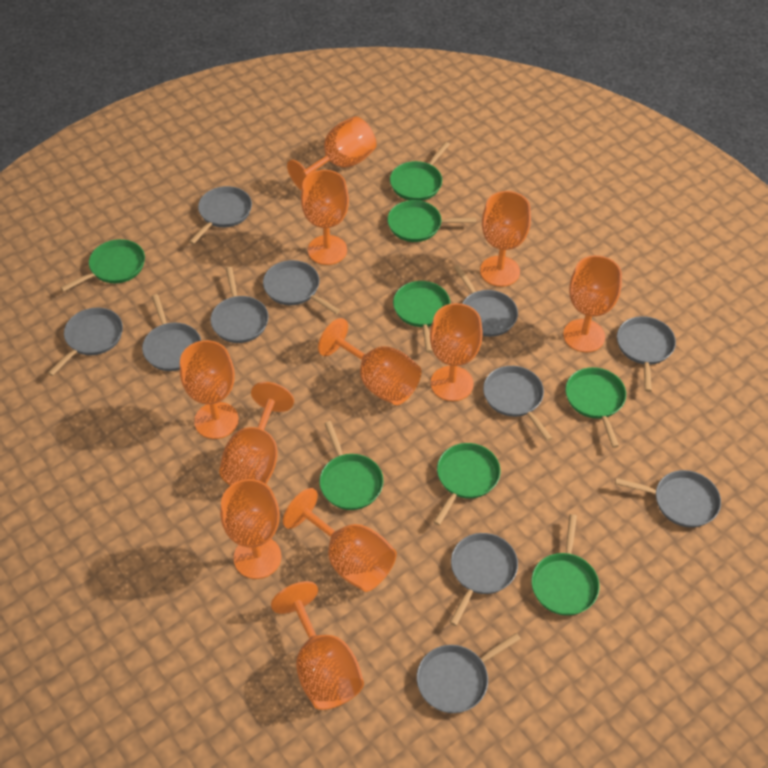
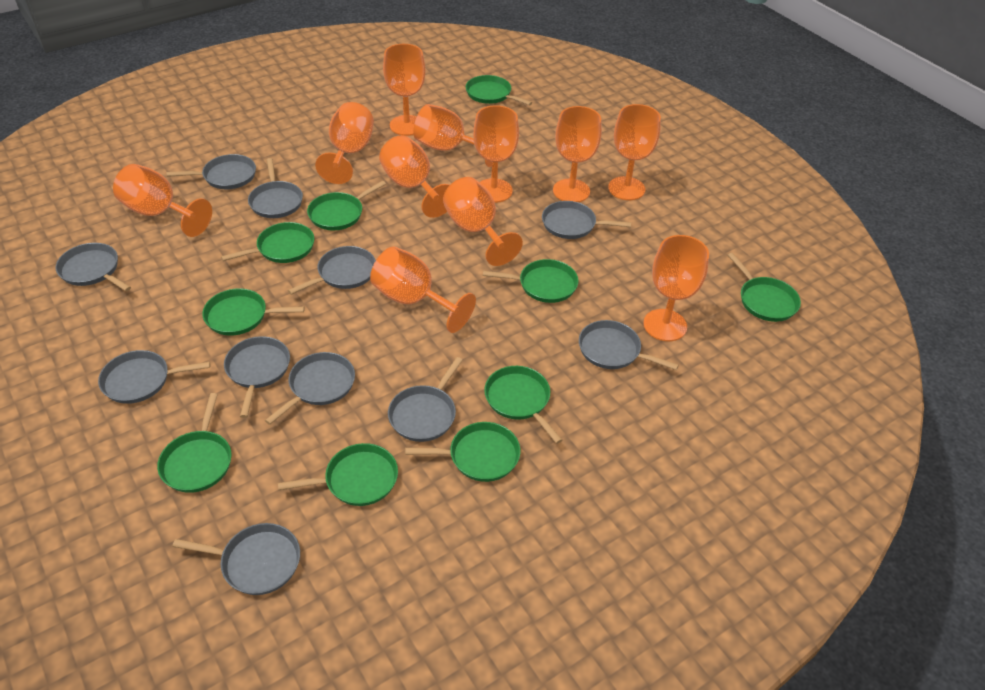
green pan: [60,239,145,292] [319,421,384,510] [387,200,476,242] [390,142,450,201] [393,281,450,353] [434,443,501,526] [531,514,599,616] [565,367,626,448] = 8 -> [157,393,231,493] [202,288,305,336] [221,222,314,263] [278,443,398,506] [307,181,386,231] [405,422,520,482] [466,75,532,105] [483,259,579,303] [484,366,562,444] [728,253,801,322] = 10

